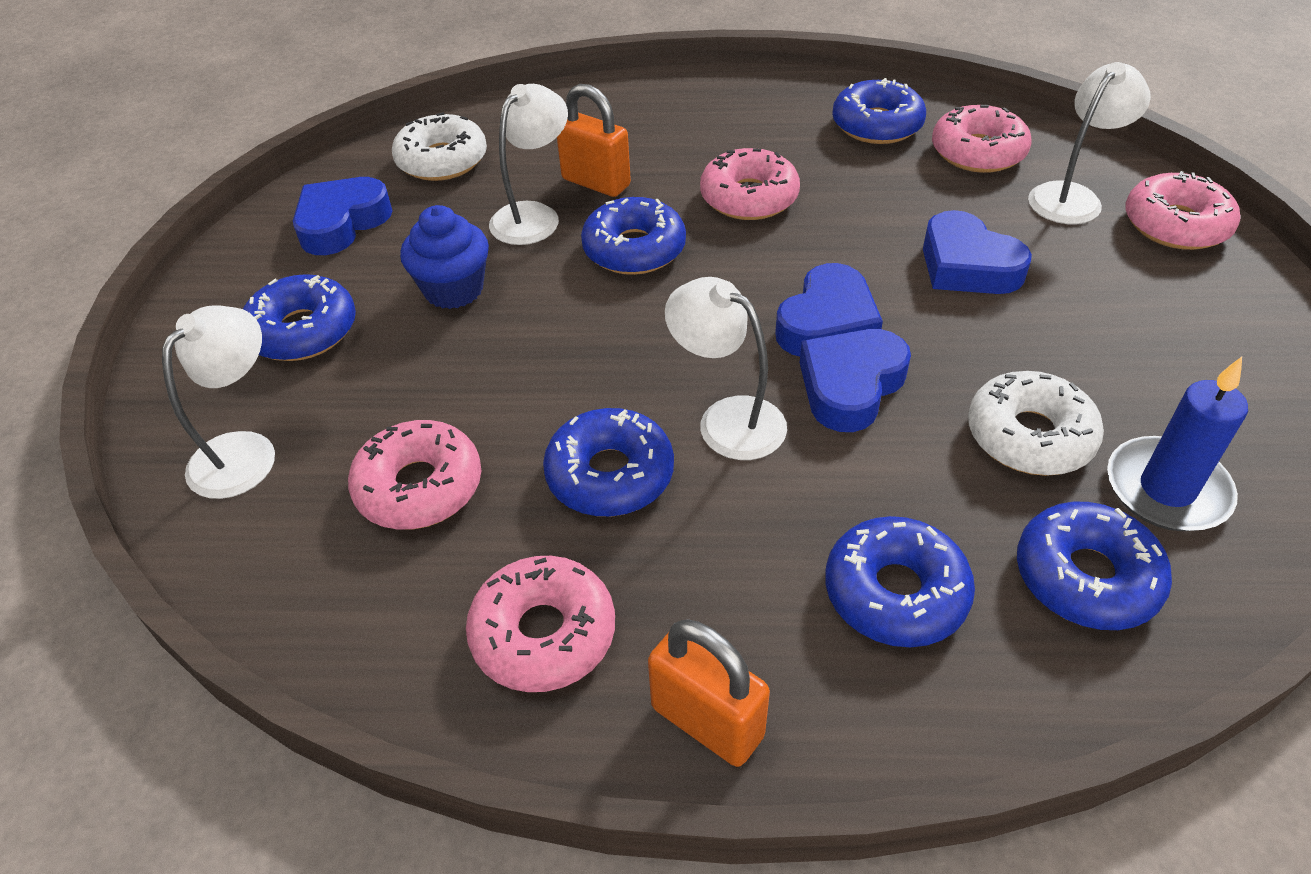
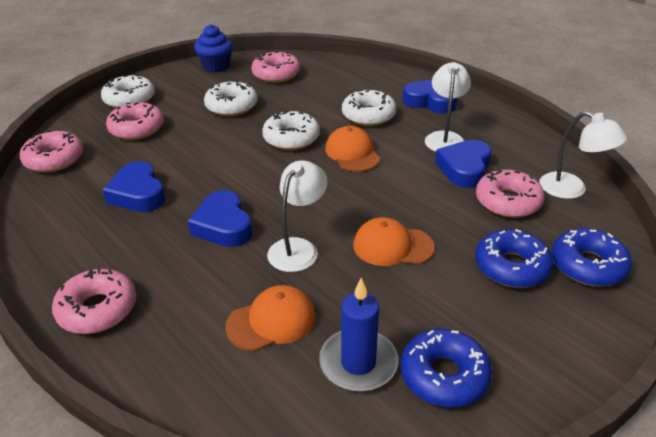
blue donut: [243,274,356,361] [543,408,674,517] [581,197,686,275] [825,516,975,647] [832,78,926,144] [1017,501,1172,630] = 6 -> [401,329,492,408] [475,229,553,288] [552,228,632,287] = 3
orange cap: none = 0 -> [225,285,316,351] [325,126,380,172] [353,217,435,266] = 3
orange padlock: [557,84,631,197] [648,619,770,767] = 2 -> none = 0
white donut: [392,112,487,181] [968,371,1104,476] = 2 -> [101,75,155,108] [204,80,257,116] [262,111,320,150] [342,90,396,126] = 4
white lamp: [162,305,275,499] [489,84,568,245] [665,277,787,460] [1028,62,1151,224] = 4 -> [267,160,328,272] [425,62,471,152] [539,111,627,199] = 3

